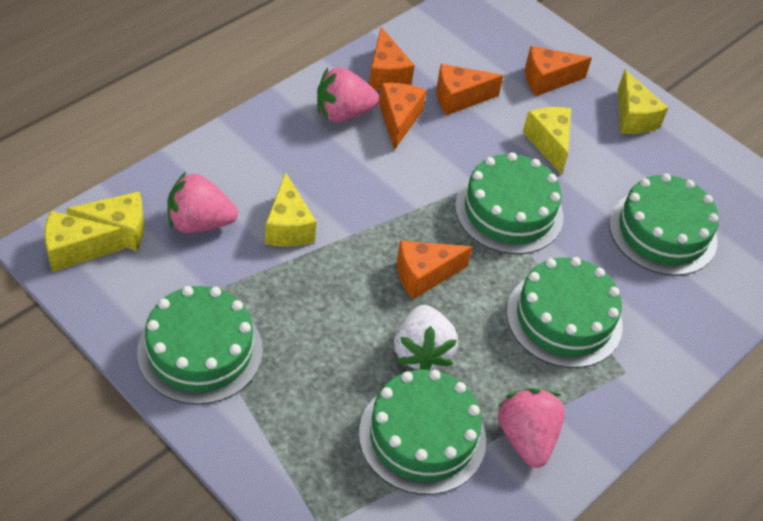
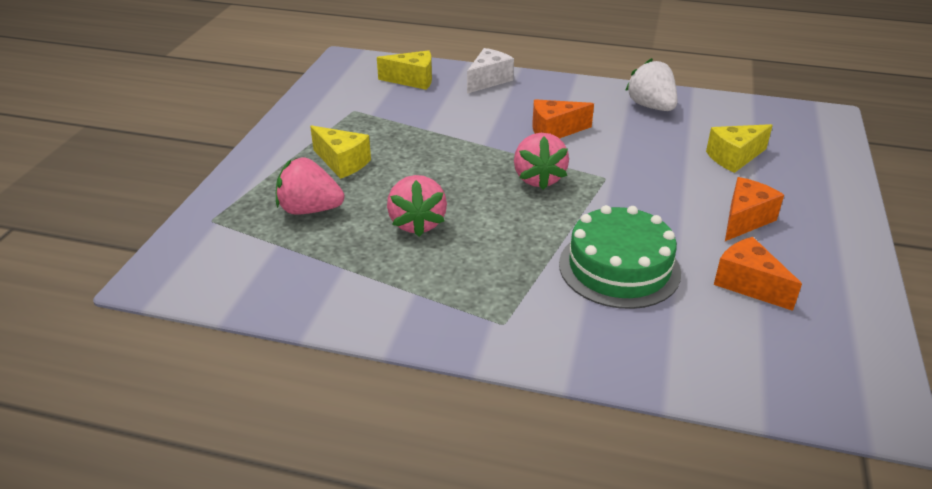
green cake: [137,286,263,405] [359,369,486,495] [455,152,564,254] [506,257,622,368] [609,173,719,276] = 5 -> [559,205,681,309] = 1
orange cheese: [369,27,415,90] [379,83,426,150] [397,241,473,299] [436,64,504,115] [525,46,592,96] = 5 -> [532,99,594,139] [714,237,802,311] [725,177,784,241] = 3
white cheese: none = 0 -> [467,48,514,93] = 1
yellow cheese: [44,211,124,272] [66,192,144,251] [265,172,316,247] [523,107,571,175] [618,70,668,134] = 5 -> [310,125,371,179] [377,50,432,90] [706,124,773,173] = 3

